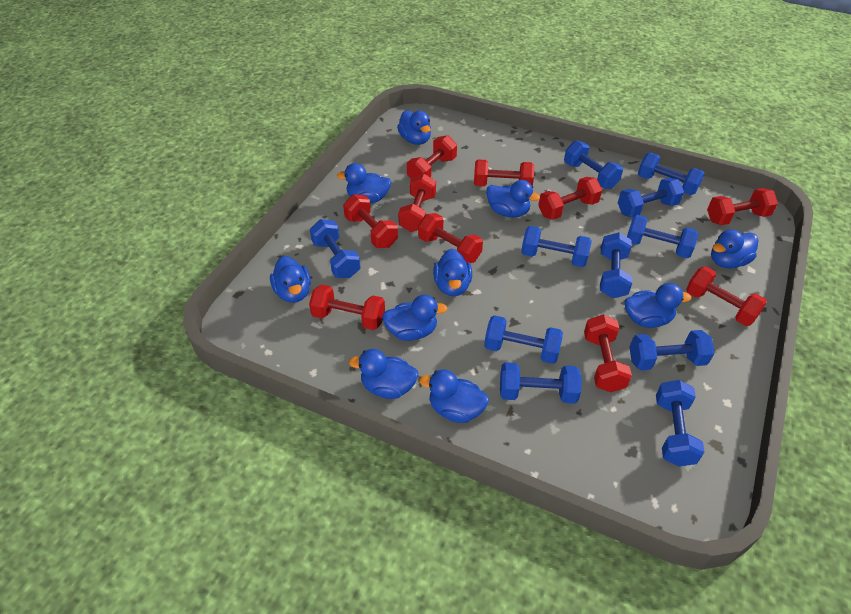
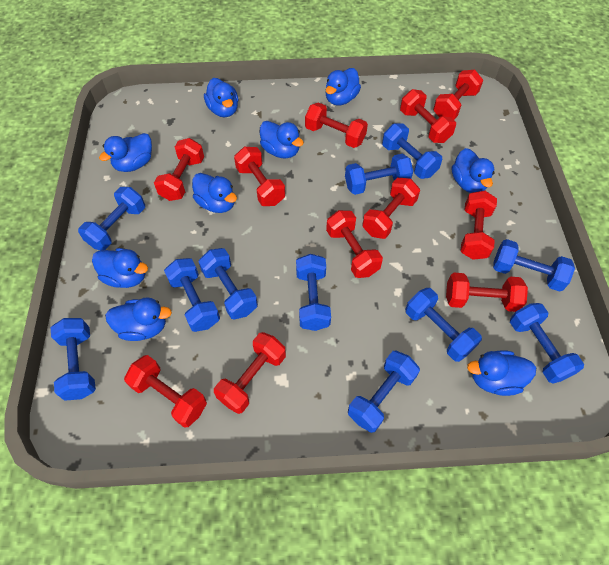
blue duck: [270,256,311,303] [337,163,392,203] [349,349,419,399] [382,295,448,341] [397,110,431,145] [419,369,489,423] [433,249,472,296] [486,180,540,217] [625,283,691,328] [711,229,758,268] = 10 -> [92,248,148,288] [99,133,152,172] [105,298,172,341] [192,173,237,213] [204,78,239,117] [260,121,304,159] [326,68,361,105] [452,148,494,193] [467,350,536,396] = 9
red dumbbell: [309,285,385,330] [343,194,398,248] [398,174,436,232] [407,135,457,179] [418,213,483,263] [474,159,535,186] [538,177,602,220] [584,315,632,392] [686,267,767,326] [707,188,778,225] = 10 -> [124,355,207,428] [154,138,204,201] [214,332,286,414] [234,147,285,206] [305,102,368,148] [326,210,383,278] [363,178,420,239] [400,89,456,143] [433,70,483,120] [446,273,528,312] [460,190,497,260] = 11

